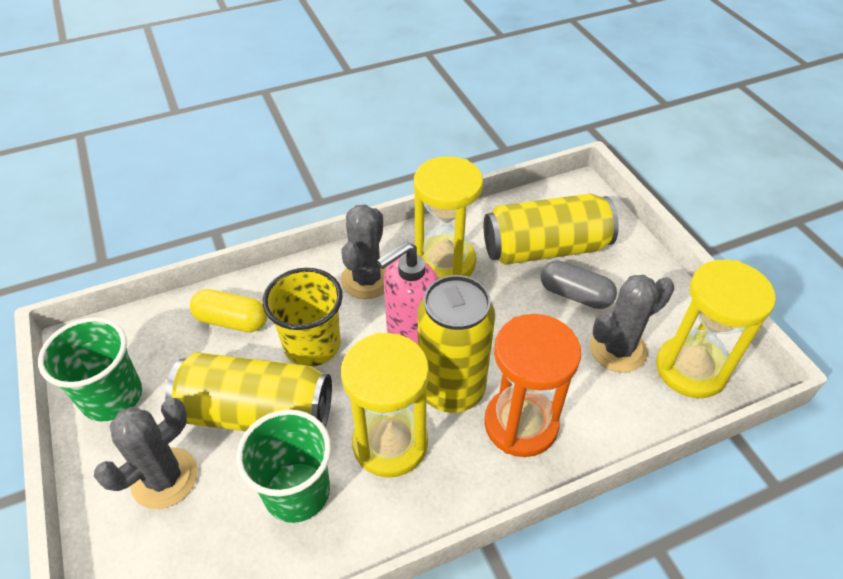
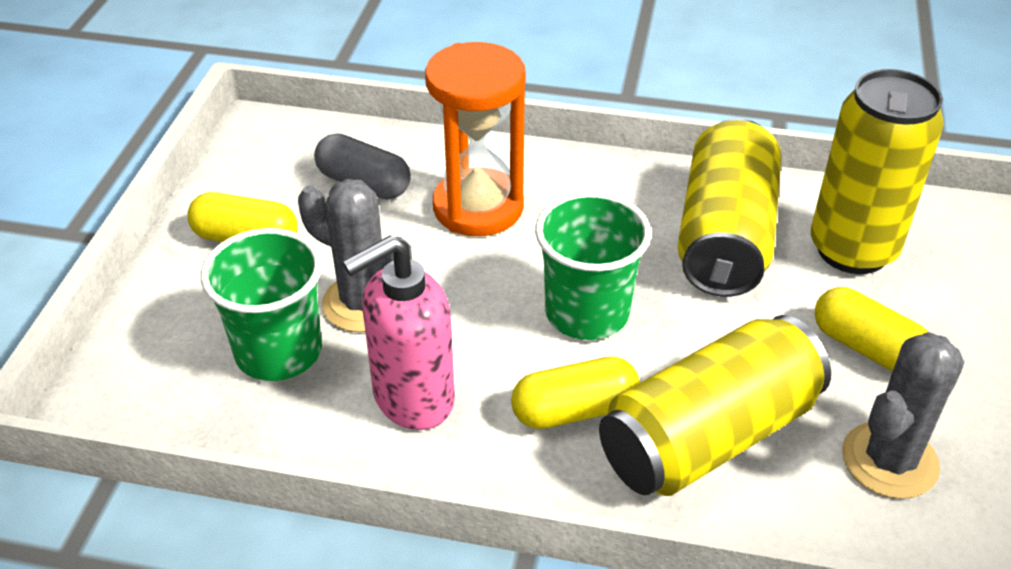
grey cactus: [94,397,198,509] [341,205,388,299] [590,275,674,373] = 3 -> [298,179,412,332] [842,332,965,499] = 2
yellow capsule: [190,289,267,332] = 1 -> [188,192,298,242] [511,357,640,429] [815,287,929,372] = 3
yellow cup: [263,268,342,367] = 1 -> none = 0
yellow hourglass: [341,333,429,478] [414,156,483,279] [656,260,776,398] = 3 -> none = 0

